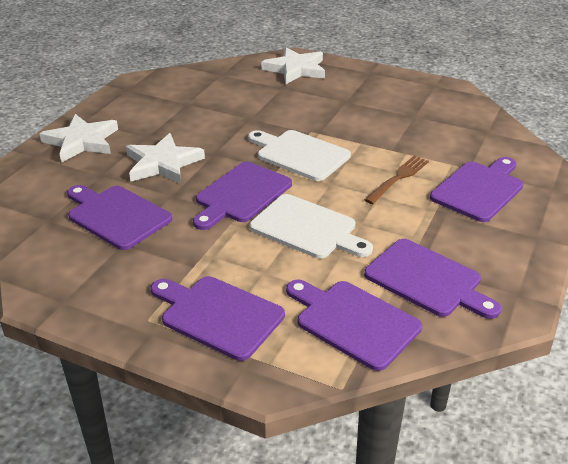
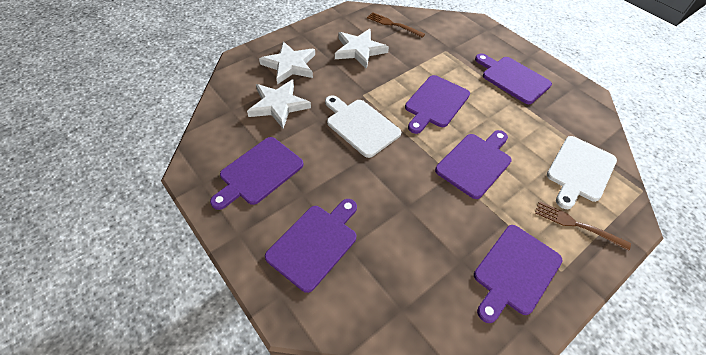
brown fork: [364,155,429,204] = 1 -> [367,12,425,38] [535,201,631,250] = 2

